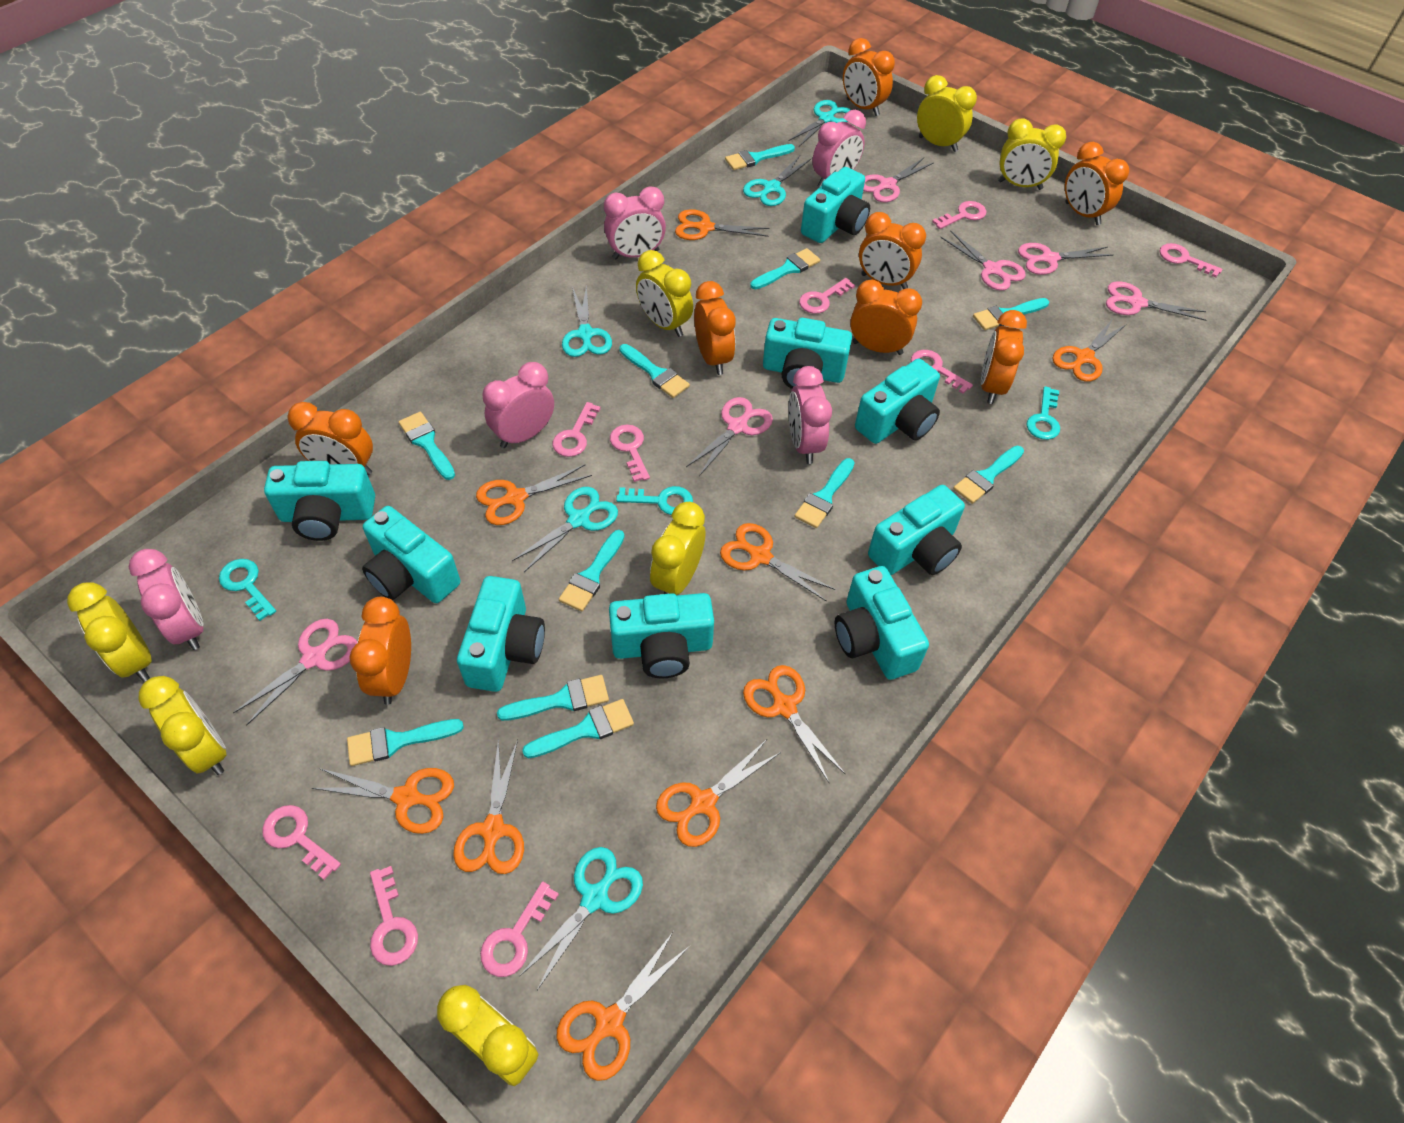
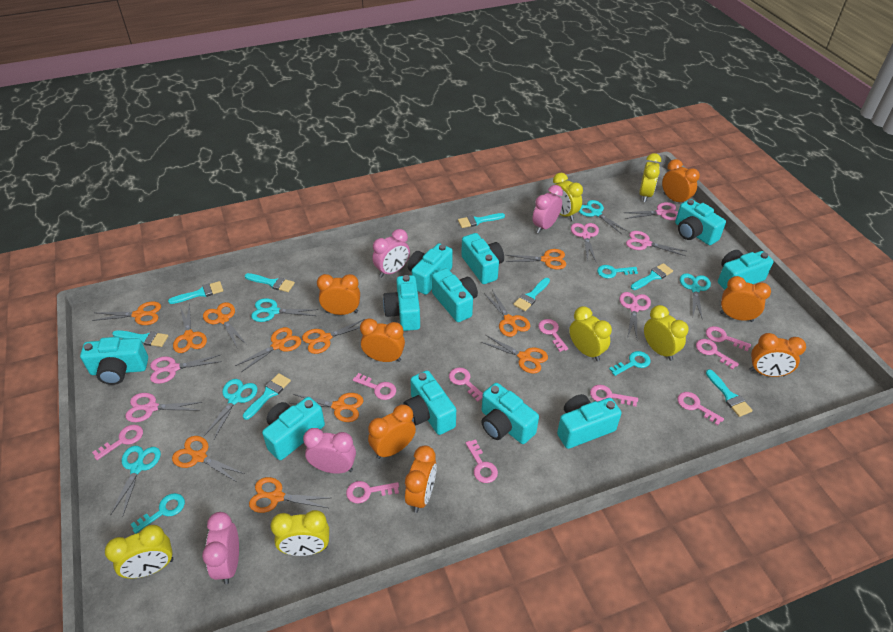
orange clock: [288,402,373,475] [349,597,411,705] [694,281,736,375] [843,38,895,116] [850,280,922,355] [859,212,926,289] [981,310,1027,404] [1065,142,1129,225] = 8 -> [317,274,360,315] [360,318,405,362] [368,404,416,459] [405,445,437,513] [662,159,700,202] [720,276,771,322] [749,333,806,377] = 7
orange scissors: [312,768,454,834] [453,739,524,874] [476,464,592,525] [556,931,690,1081] [656,739,781,847] [675,209,769,240] [720,523,836,602] [743,665,845,783] [1052,319,1127,382] = 9 -> [92,301,161,325] [172,436,245,482] [173,303,207,353] [203,302,247,349] [235,327,301,372] [249,477,329,513] [291,393,363,422] [302,319,365,354] [481,335,548,374] [484,290,530,337] [506,249,566,269] = 11
pink clock: [129,549,203,650] [482,362,554,448] [604,186,666,260] [789,366,832,464] [812,110,866,187] = 5 -> [202,512,239,584] [303,428,356,474] [372,229,410,278] [532,185,563,233] = 4
pink key: [262,805,341,880] [370,866,418,966] [480,881,559,977] [552,402,601,457] [610,424,650,482] [799,278,855,314] [911,350,973,394] [932,201,986,229] [1160,243,1222,278] = 9 -> [92,425,143,460] [346,481,399,503] [353,373,396,400] [449,367,483,402] [466,439,498,483] [538,319,568,352] [590,385,638,407] [677,392,724,425] [696,339,739,370] [706,326,751,351] = 10
turquoise brush: [347,719,464,766] [399,412,455,480] [497,675,609,721] [522,699,634,758] [559,530,625,611] [619,344,690,398] [725,144,795,170] [750,248,820,289] [795,458,855,528] [953,446,1024,504] [973,298,1049,330] = 11 -> [112,330,168,347] [168,281,223,304] [243,373,291,420] [245,273,295,292] [458,213,505,228] [513,278,550,311] [631,263,673,290] [706,369,753,417] = 8
turquoise camera: [264,461,375,541] [362,506,460,603] [457,576,545,692] [609,593,714,678] [763,318,852,389] [801,167,870,243] [835,566,929,680] [855,359,940,444] [868,485,965,575] = 9 -> [80,337,148,385] [262,397,325,460] [383,275,420,331] [404,370,456,435] [408,243,453,295] [432,268,478,322] [461,233,504,284] [481,383,539,444] [557,394,621,449] [675,199,726,245] [718,250,774,290] = 11
yellow clock: [67,582,152,682] [138,676,227,775] [437,985,539,1086] [636,250,693,337] [650,502,705,595] [917,75,977,152] [998,118,1066,190] = 7 -> [105,525,173,579] [270,510,329,556] [550,173,583,221] [569,306,612,361] [639,153,661,202] [644,305,689,361] = 6

